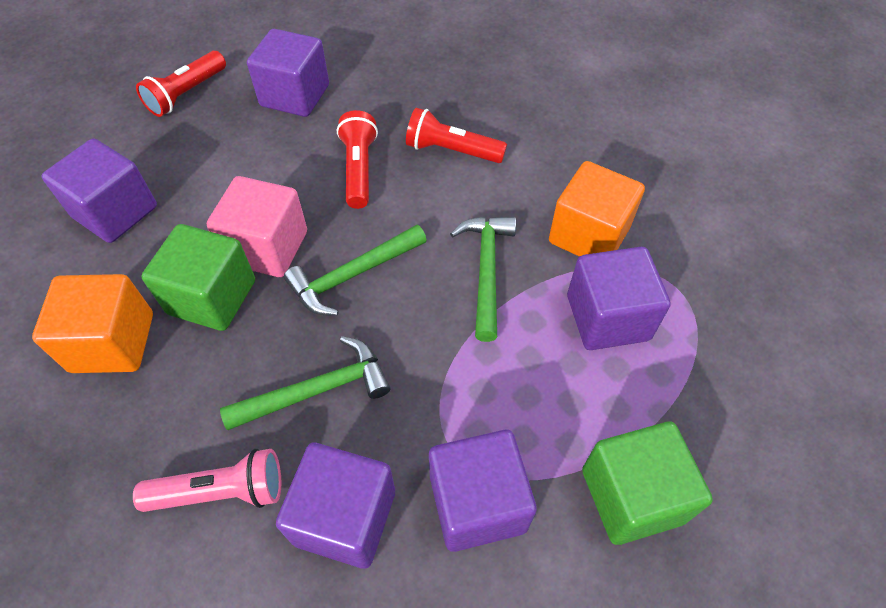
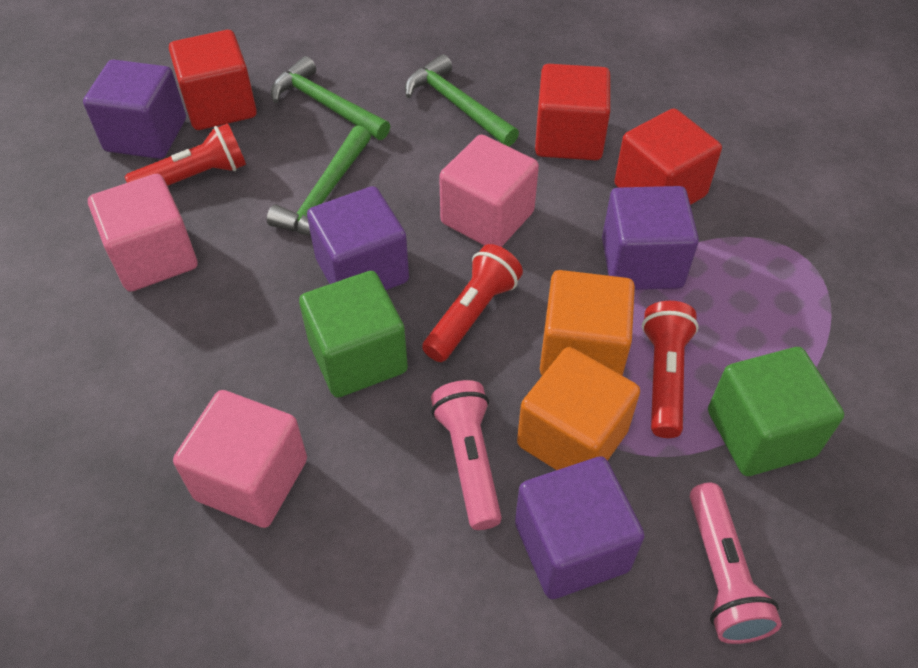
pink cube: [207,176,307,277] = 1 -> [88,174,197,292] [173,390,307,528] [439,135,539,247] = 3
pink flashlight: [133,449,281,512] = 1 -> [431,380,502,530] [690,483,782,644] = 2
purple cube: [42,139,157,243] [247,29,329,117] [276,443,395,569] [429,430,537,552] [567,247,671,350] = 5 -> [83,60,186,159] [307,186,409,290] [515,456,645,599] [602,186,699,290] = 4
red cube: none = 0 -> [169,30,257,130] [535,64,610,160] [614,108,722,205] = 3

